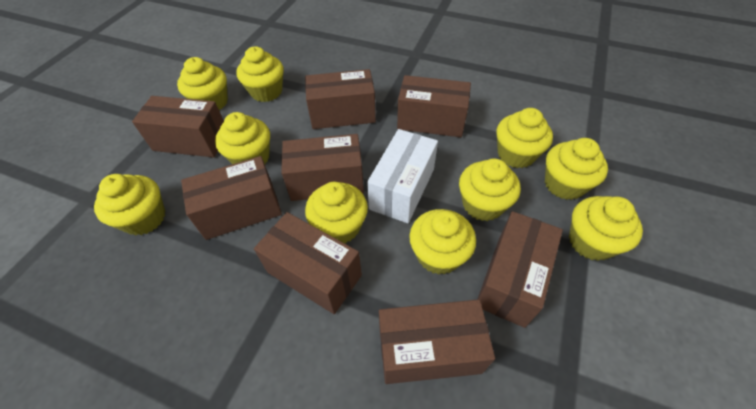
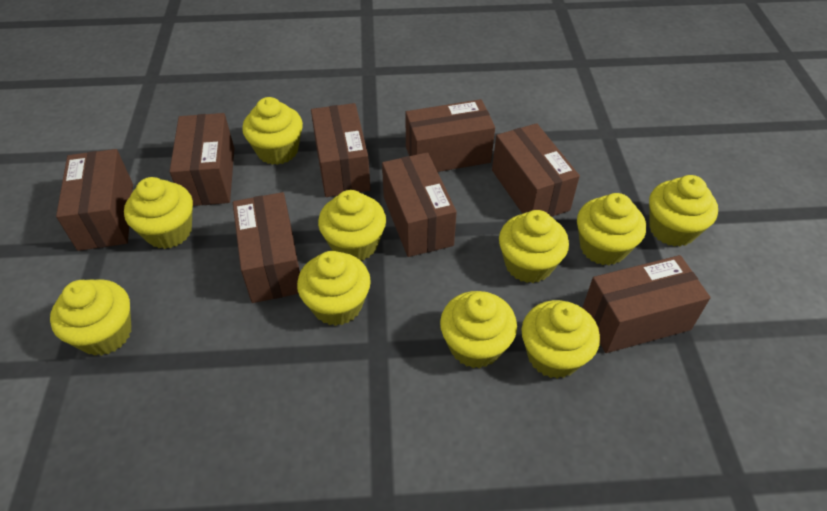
white box: [367,129,438,223] = 1 -> none = 0

